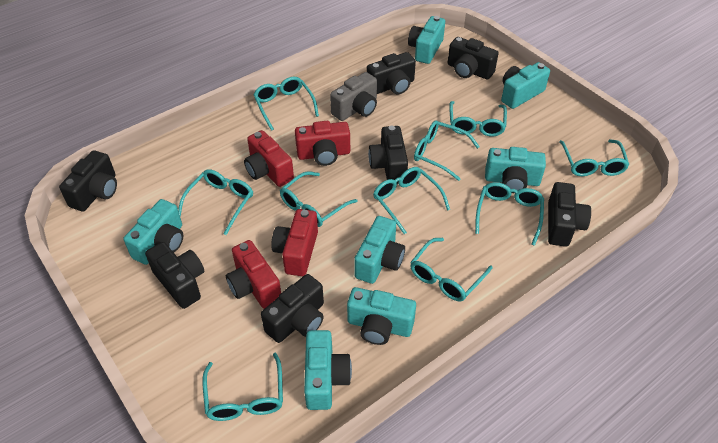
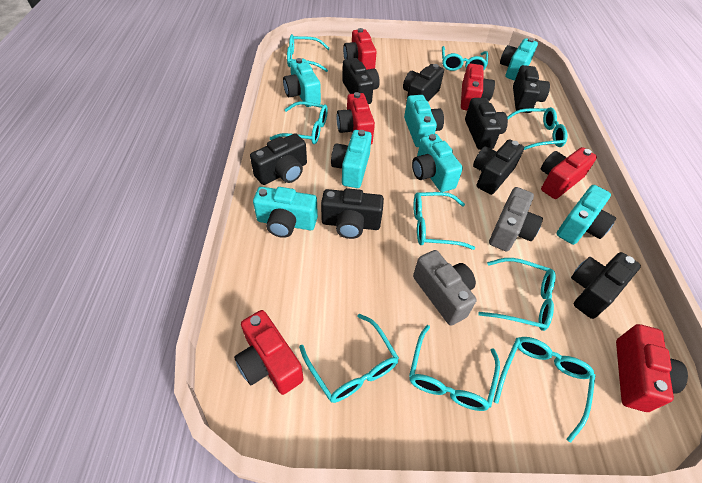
black camera: [59,150,117,211] [145,242,204,309] [261,274,324,343] [366,52,416,94] [368,126,408,184] [448,37,499,80] [548,182,591,247] = 7 -> [250,133,307,185] [321,188,384,239] [342,58,380,104] [403,64,444,103] [465,97,508,150] [473,139,524,195] [513,65,550,113] [571,252,641,319] = 8
grey camera: [330,72,377,121] = 1 -> [413,250,477,326] [489,187,543,252] = 2
red camera: [226,240,281,309] [244,130,294,187] [271,209,318,276] [295,121,350,166] = 4 -> [234,310,304,395] [337,92,375,144] [343,28,377,70] [461,63,495,110] [541,147,597,199] [616,324,688,412] = 6
turquoise glasses: [178,169,253,235] [203,352,283,421] [253,76,319,131] [280,171,358,227] [373,167,450,234] [410,238,492,301] [414,120,480,181] [449,101,507,137] [475,182,544,246] [559,139,629,176] = 10 -> [270,101,328,144] [287,34,330,72] [299,314,399,403] [409,325,500,411] [413,192,475,250] [442,46,488,71] [478,258,555,331] [493,337,595,443] [507,107,567,150] = 9

